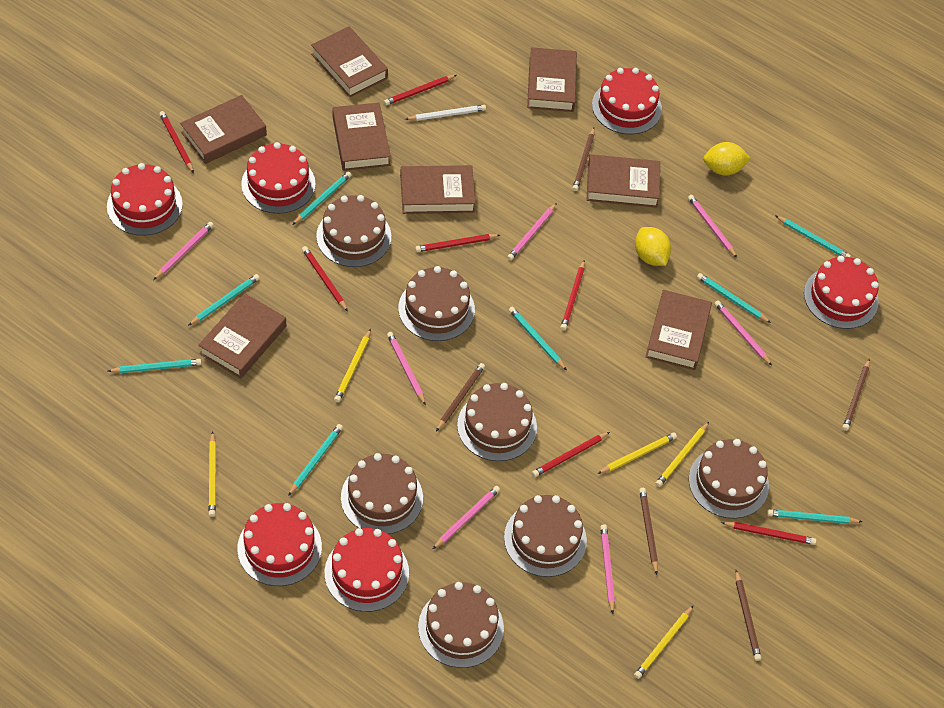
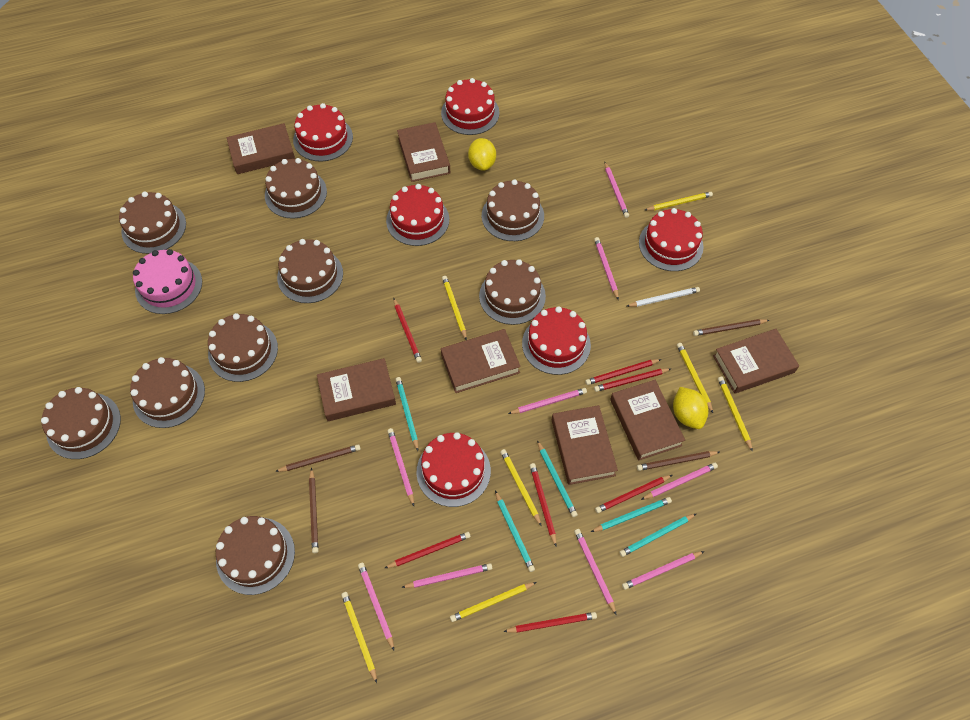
brown book: [180,95,267,164] [198,293,286,378] [311,26,388,98] [332,103,391,171] [400,165,476,214] [527,47,577,112] [587,154,660,208] [646,290,712,370] = 8 -> [226,123,295,174] [317,358,396,421] [397,122,450,182] [441,329,521,393] [552,405,618,485] [610,380,685,461] [713,329,799,394] = 7
brown cake: [316,195,391,267] [341,453,423,534] [398,266,475,341] [418,582,504,668] [457,383,537,461] [504,495,587,577] [689,439,769,519] = 7 -> [41,387,121,459] [119,192,186,254] [130,357,205,428] [208,313,278,382] [216,516,295,595] [265,158,327,219] [277,239,343,303] [479,259,546,325] [482,179,544,241] = 9
brown pencil: [436,363,485,431] [572,128,595,191] [639,488,658,575] [735,570,761,661] [843,359,870,431] = 5 -> [275,444,361,472] [309,468,318,553] [637,451,720,471] [693,319,769,336] = 4
pink cake: none = 0 -> [133,249,202,314] = 1
pink pencil: [154,222,214,280] [387,332,426,405] [433,486,500,549] [507,203,557,260] [600,524,615,614] [688,195,737,258] [714,301,772,366] = 7 -> [358,563,394,650] [388,428,414,506] [401,563,492,588] [508,388,587,414] [574,529,617,615] [594,237,619,300] [605,162,629,218] [622,551,704,590] [641,462,718,500] = 9
turquoise pencil: [108,359,202,373] [188,274,260,326] [288,424,343,496] [292,171,351,225] [509,307,567,370] [697,273,771,323] [767,509,862,524] [775,215,851,257] = 8 -> [395,377,418,451] [495,491,535,572] [537,440,578,517] [591,497,672,532] [619,513,697,557] = 5
yellow pencil: [208,431,216,517] [334,329,371,402] [597,432,677,474] [634,606,693,679] [655,422,709,487] = 5 -> [341,592,377,683] [442,276,467,340] [450,582,537,622] [500,449,541,526] [645,192,713,211] [677,343,713,413] [718,377,753,452] = 7

